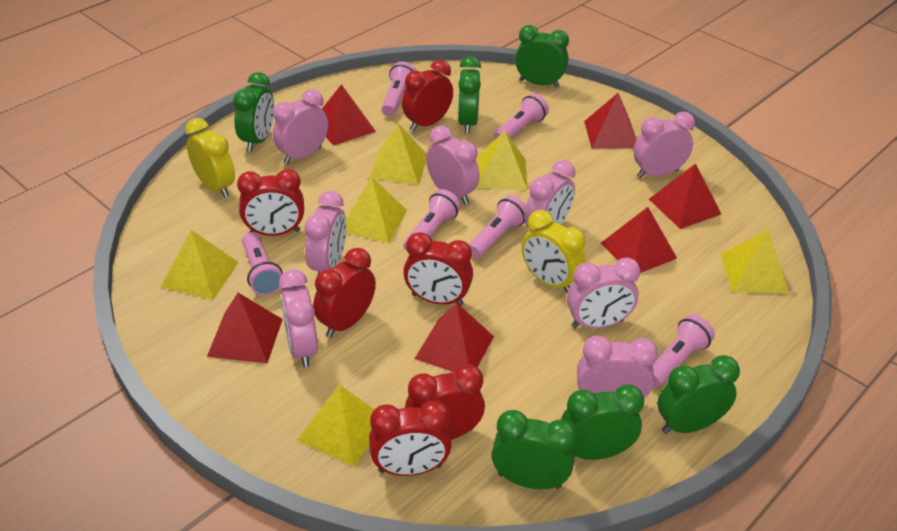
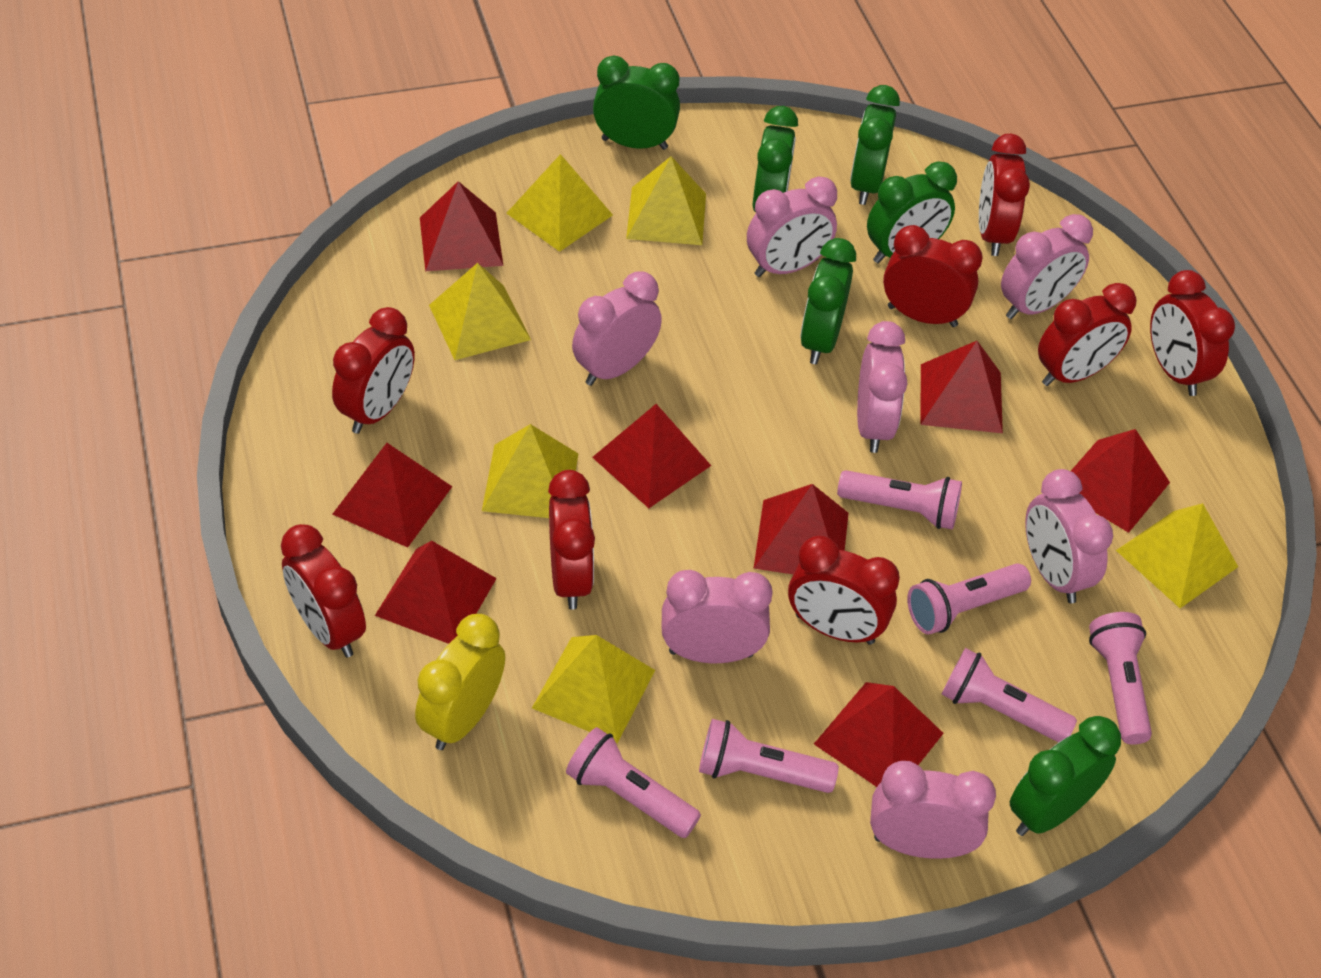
pink clock: [273,89,328,164] [279,269,318,367] [305,191,346,274] [426,125,480,205] [524,160,576,230] [567,257,640,329] [577,336,658,398] [634,112,695,178] = 8 -> [572,271,662,386] [662,570,773,663] [747,176,837,277] [857,321,908,453] [870,761,996,859] [1001,214,1093,319] [1025,469,1113,603] = 7
red clock: [237,169,304,236] [313,248,376,338] [369,400,452,476] [402,60,453,131] [403,232,473,306] [405,364,485,440] = 6 -> [281,524,366,657] [332,307,415,434] [548,470,595,610] [788,535,900,645] [883,225,983,327] [979,134,1030,256] [1038,283,1137,386] [1150,270,1235,396] = 8
red pyramid: [207,293,283,363] [322,84,376,146] [415,303,494,373] [584,93,636,149] [601,207,677,273] [649,163,721,229] = 6 -> [332,443,452,548] [375,541,497,644] [420,181,503,271] [592,404,711,508] [754,484,849,574] [814,682,944,787] [920,341,1003,433] [1071,429,1170,533] = 8
yellow clock: [185,118,235,198] [522,210,586,293] = 2 -> [415,614,505,750] = 1

